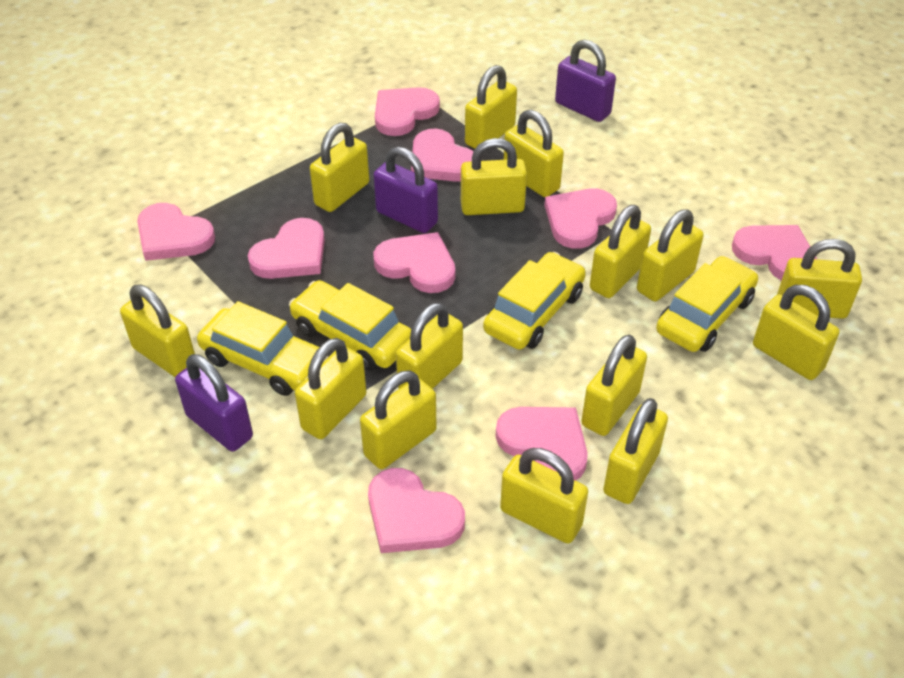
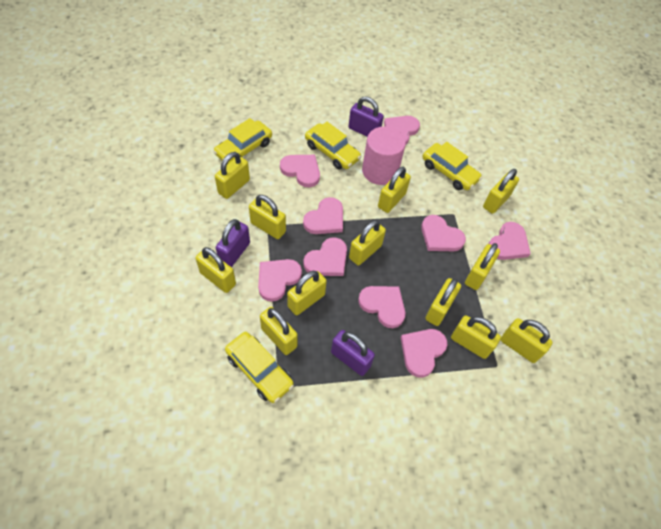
pink cylinder: none = 0 -> [362,126,406,185] = 1
yellow padlock: [120,285,195,377] [295,338,367,439] [310,123,369,212] [360,370,437,469] [396,303,463,389] [461,138,527,215] [465,65,517,149] [500,448,588,543] [504,110,564,197] [581,335,647,436] [590,205,651,298] [603,398,668,504] [637,209,704,301] [753,285,840,380] [777,239,862,319] = 15 -> [196,247,236,293] [215,152,250,199] [249,195,286,239] [260,307,298,355] [287,271,327,315] [349,220,386,265] [378,167,411,213] [426,278,461,326] [451,315,501,359] [465,243,500,290] [483,169,519,214] [500,318,553,363] = 12

